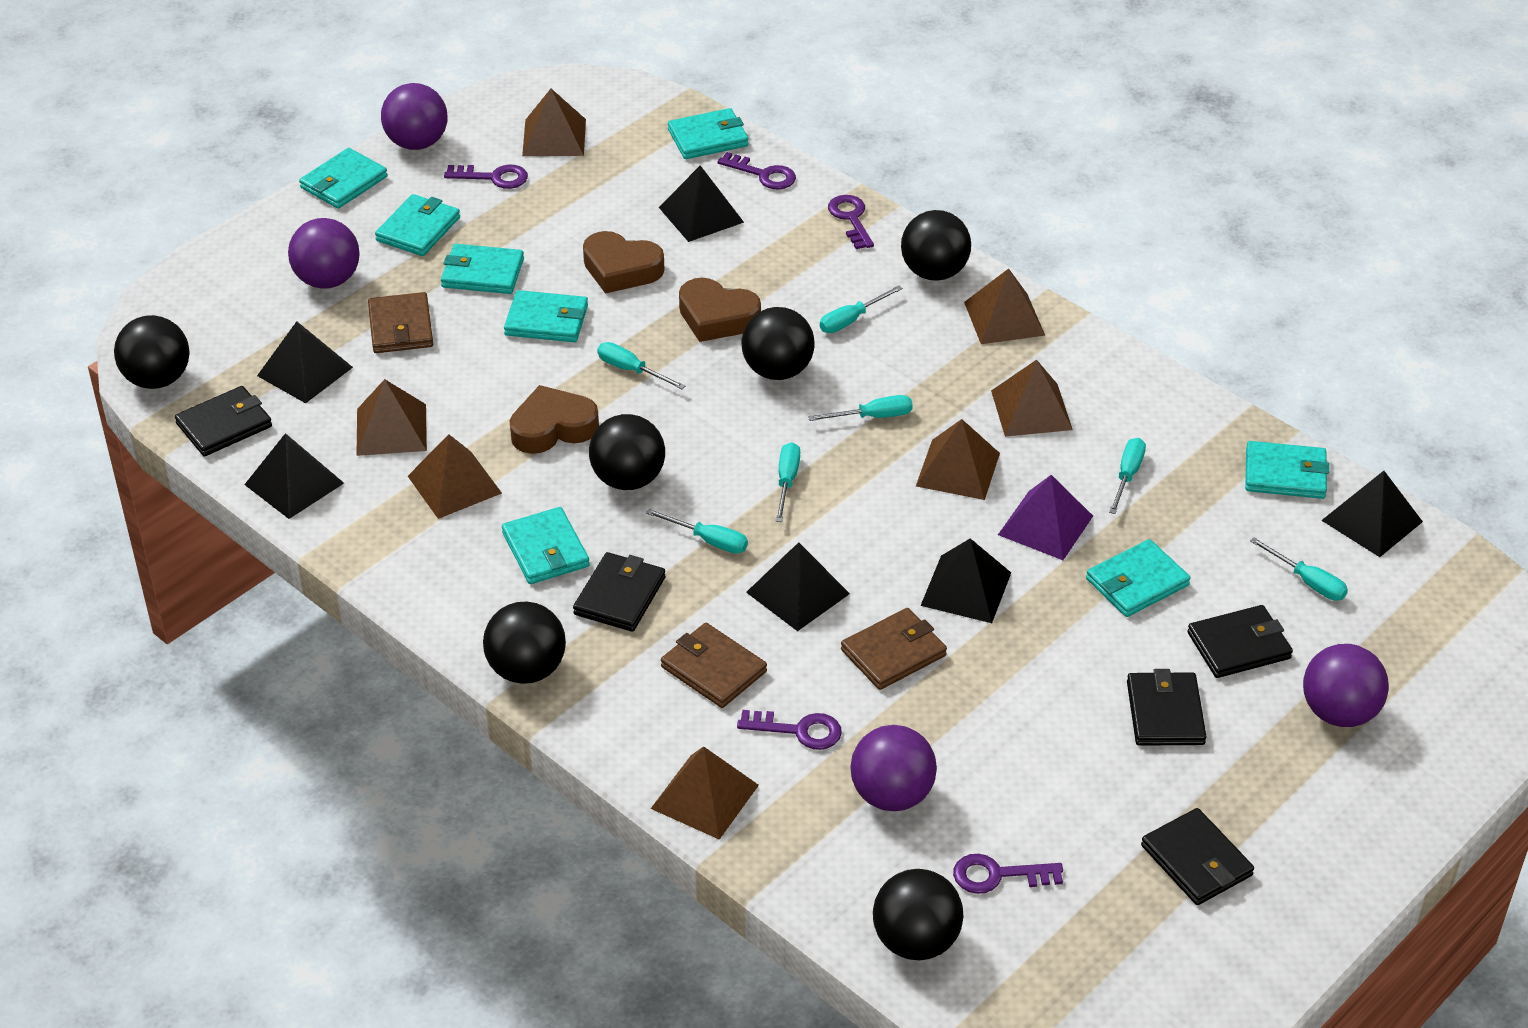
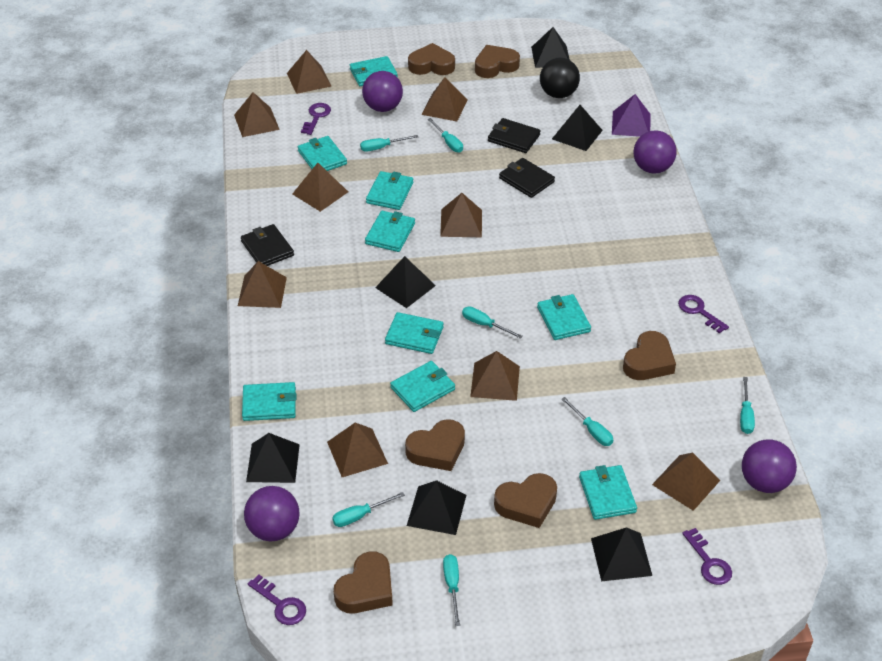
black ball: [114,315,190,389] [483,602,566,684] [589,414,665,490] [742,307,815,380] [873,869,964,960] [901,210,971,281] = 6 -> [540,58,580,98] = 1
black wallet: [175,386,272,456] [573,552,666,632] [1127,669,1207,746] [1141,808,1254,905] [1187,605,1293,678] = 5 -> [241,224,294,266] [488,118,540,153] [499,158,555,198] = 3
brown heart: [510,385,599,454] [583,231,665,294] [679,278,761,342] = 3 -> [334,551,393,613] [405,419,465,471] [408,43,455,75] [475,45,520,78] [494,473,557,528] [623,331,676,380] = 6
brown pyramid: [356,379,427,456] [408,434,502,519] [522,89,586,156] [651,747,759,840] [916,419,1000,500] [964,269,1045,344] [991,360,1073,437] = 7 -> [234,92,280,137] [238,261,287,308] [287,50,332,94] [292,163,348,212] [327,423,388,477] [421,77,468,121] [440,193,482,237] [470,351,520,401] [652,452,720,511] = 9
brown wallet: [368,292,433,353] [661,623,767,708] [841,608,947,690] = 3 -> none = 0
purple key: [444,165,528,189] [717,152,796,189] [737,710,842,750] [828,195,874,249] [953,854,1063,894] = 5 -> [248,575,306,625] [301,103,331,135] [678,295,729,334] [682,528,732,585] = 4
turquoise wallet: [299,148,388,209] [375,194,460,256] [441,244,524,294] [502,507,590,584] [504,290,588,342] [668,108,749,159] [1086,539,1191,617] [1245,441,1329,499] = 8 -> [242,382,296,421] [298,136,347,171] [350,56,398,86] [365,211,415,252] [366,171,414,210] [385,312,444,354] [390,361,455,412] [537,294,591,340] [579,465,637,520] = 9

